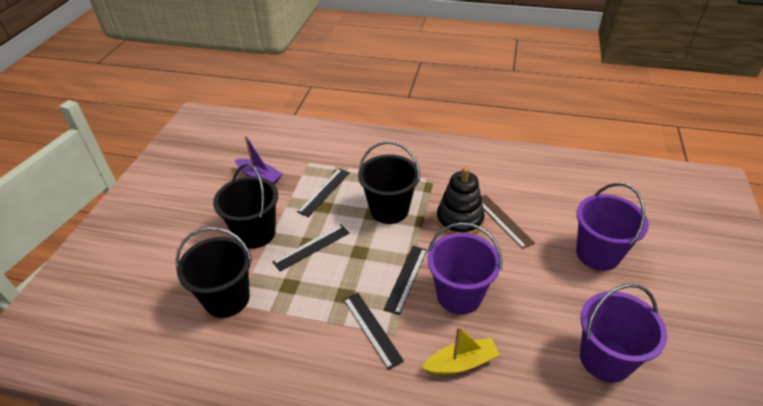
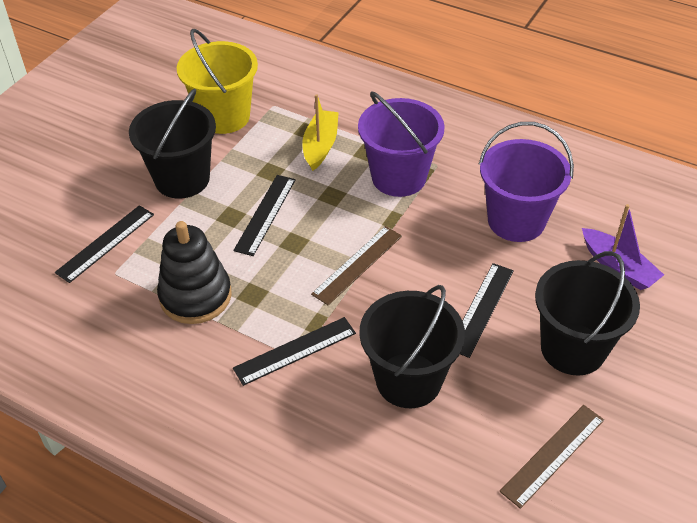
brown ruler: [481,195,535,249] = 1 -> [311,226,402,305] [500,405,604,509] = 2
purple bucket: [428,222,502,315] [576,183,649,271] [580,284,667,383] = 3 -> [358,92,445,197] [479,122,574,242] = 2
yellow bucket: none = 0 -> [177,29,258,134] = 1

